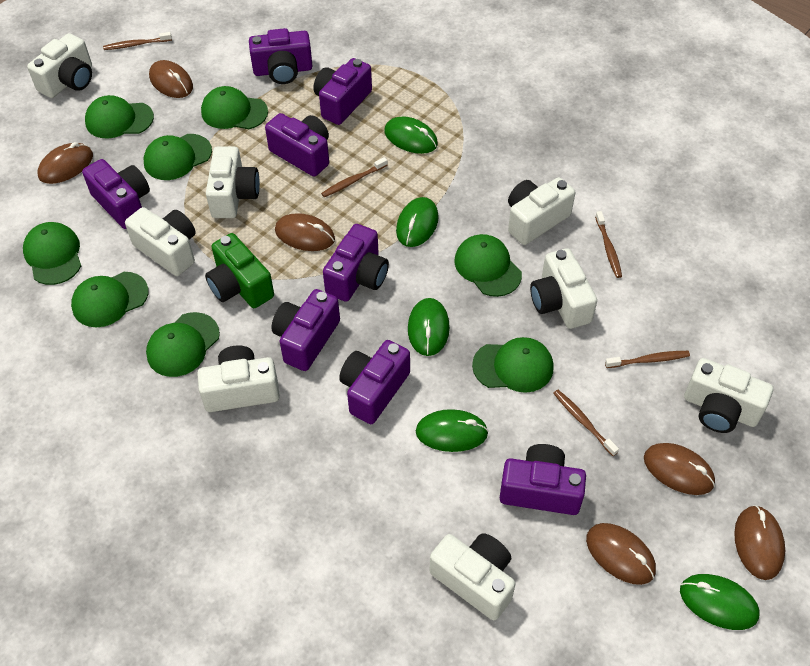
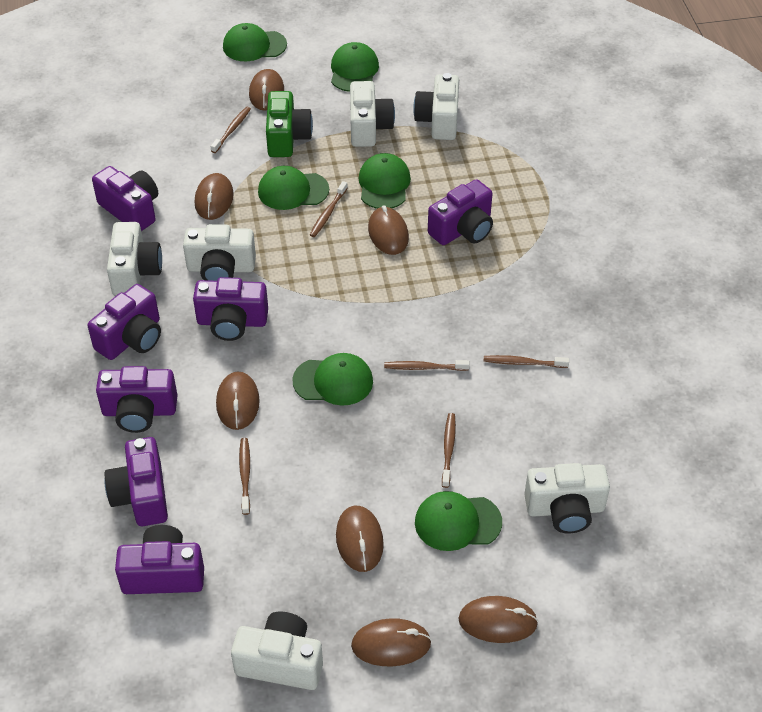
brown mouse: [38,142,93,184] [149,60,193,98] [275,213,335,251] [586,523,656,585] [644,443,715,495] [734,505,785,580] = 6 -> [195,173,234,220] [216,371,260,430] [249,69,284,111] [336,506,384,572] [351,618,432,666] [368,205,409,255] [458,596,538,643] = 7
brown toothbrush: [103,32,172,50] [321,157,387,197] [553,390,619,456] [595,211,622,278] [605,351,690,368] = 5 -> [210,107,251,153] [239,438,250,515] [310,181,348,237] [384,360,470,371] [442,413,456,488] [484,355,569,368] = 6
green cap: [23,222,81,285] [71,272,149,327] [85,95,154,138] [143,134,212,180] [146,312,220,377] [201,86,268,129] [454,234,522,297] [472,337,554,393] = 8 -> [223,23,287,61] [258,166,329,210] [292,353,373,406] [331,42,379,92] [359,153,411,209] [415,491,502,551] = 6
green mouse: [384,116,438,154] [396,197,439,247] [408,298,450,356] [416,409,488,452] [680,574,760,630] = 5 -> none = 0
purple camera: [82,159,150,229] [249,28,313,84] [265,113,329,177] [271,289,340,371] [314,58,372,125] [323,224,389,302] [339,340,410,424] [500,444,586,515] = 8 -> [87,284,161,360] [92,166,158,231] [96,366,177,433] [104,437,168,526] [115,525,204,594] [193,277,268,341] [428,179,493,245] = 7
white camera: [27,33,92,98] [125,207,196,276] [197,345,280,412] [206,146,260,218] [430,533,515,620] [508,177,575,245] [530,248,597,329] [684,358,773,433] = 8 -> [107,222,162,296] [183,224,256,281] [231,612,323,690] [350,81,395,147] [413,73,459,140] [524,463,610,533] = 6

